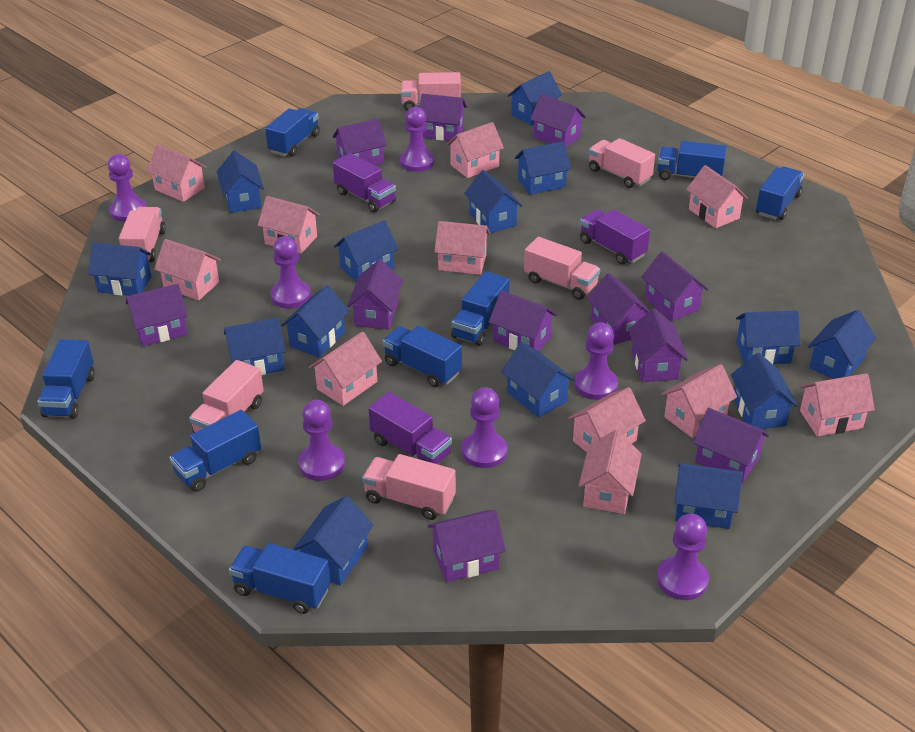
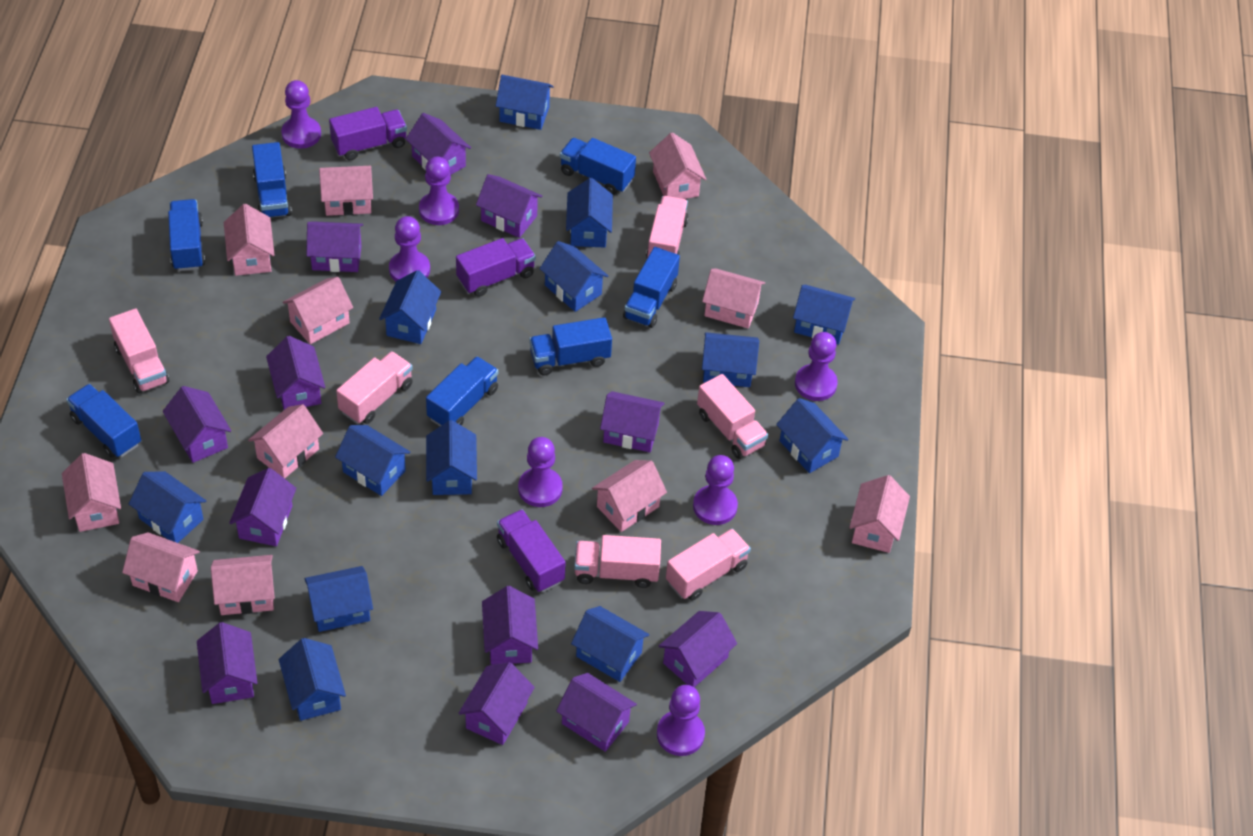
blue house: [88,242,152,296] [217,151,264,213] [224,317,286,375] [281,285,349,358] [293,496,373,586] [334,220,398,282] [464,170,522,233] [501,342,575,418] [507,71,562,126] [515,141,571,195] [674,463,743,529] [731,353,798,429] [736,310,800,364] [808,310,876,379] = 14 -> [129,471,206,543] [279,638,346,721] [305,566,373,632] [335,425,410,496] [379,270,441,344] [426,420,477,495] [496,75,554,130] [539,241,608,312] [566,178,613,248] [571,606,649,682] [702,332,759,387] [776,398,848,473] [793,285,855,345] = 13
blue truck: [38,339,95,419] [169,410,261,492] [229,543,331,614] [265,108,320,157] [383,326,462,387] [451,271,510,346] [657,141,727,180] [756,167,804,220] = 8 -> [66,384,141,458] [168,199,205,271] [252,142,292,217] [426,356,498,426] [529,317,612,375] [560,138,636,195] [623,247,680,328] = 7
purple house: [126,284,188,346] [332,118,387,165] [347,259,403,330] [420,94,467,141] [427,510,506,582] [489,291,557,351] [530,94,586,148] [586,273,650,345] [628,309,688,382] [641,251,708,321] [693,408,769,483] = 11 -> [163,386,231,463] [197,622,257,704] [229,468,296,546] [266,336,325,410] [306,221,363,272] [406,113,471,175] [458,662,535,745] [476,174,542,238] [482,586,538,665] [556,673,637,752] [600,391,665,452] [659,611,737,687] = 12

